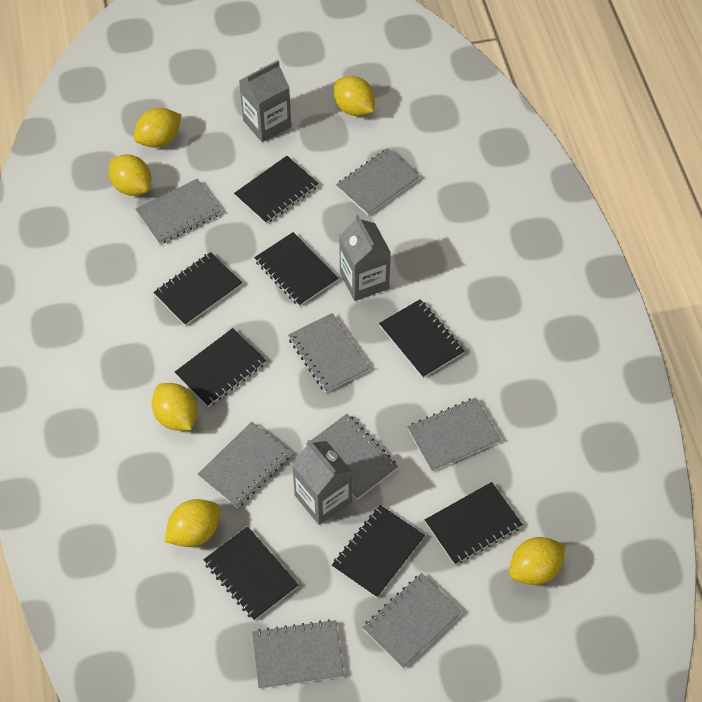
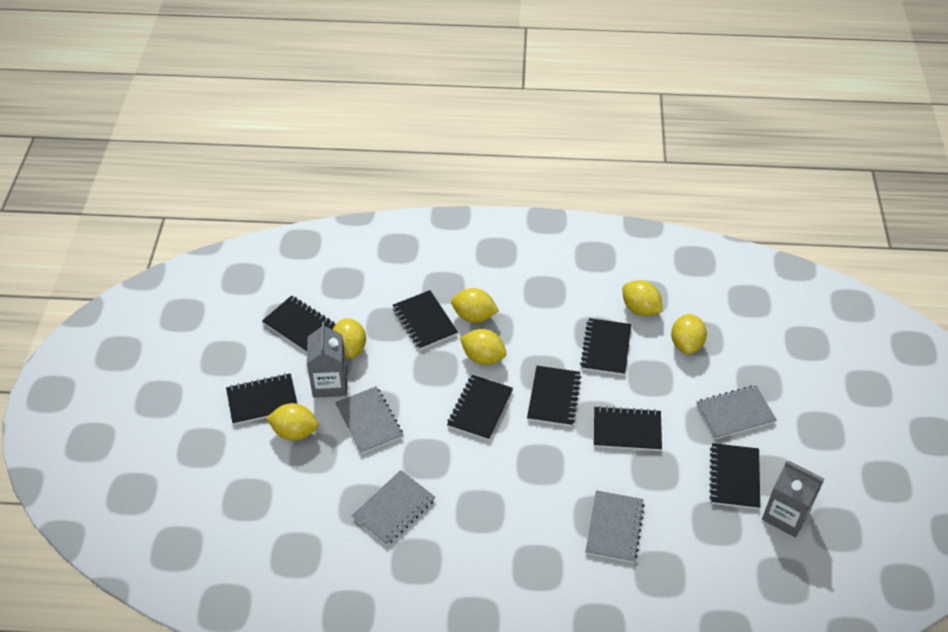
grey carton: [239,60,291,142] [292,440,352,525] [339,215,391,301] = 3 -> [307,322,347,398] [762,461,824,537] = 2
grey notebook: [135,179,221,245] [197,422,291,508] [252,619,344,689] [288,313,370,393] [306,414,398,500] [336,148,420,216] [362,573,462,669] [407,398,501,472] = 8 -> [335,386,403,454] [352,470,435,545] [585,490,645,563] [697,385,777,439] = 4

